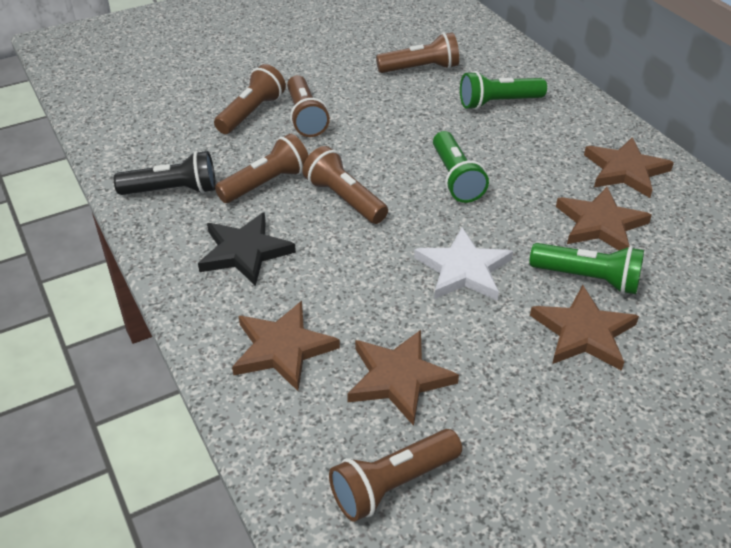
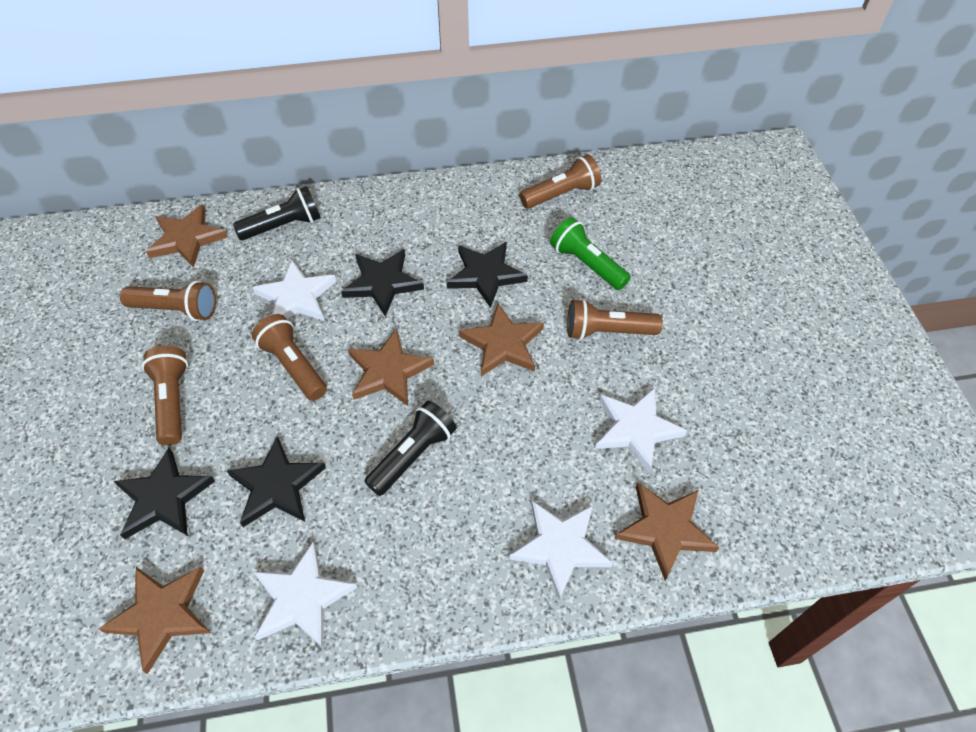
black flashlight: [114,151,216,195] = 1 -> [233,186,321,240] [364,401,457,496] = 2
black star: [198,212,296,286] = 1 -> [113,448,215,539] [227,436,326,527] [341,249,424,316] [447,242,528,308] = 4
brown flashlight: [214,64,286,134] [215,134,309,203] [287,75,330,137] [302,146,388,224] [329,429,462,522] [376,32,459,73] = 6 -> [120,281,216,321] [142,346,188,446] [252,314,327,401] [520,155,601,209] [567,299,663,340] = 5
green flashlight: [433,131,489,203] [460,71,547,110] [529,243,644,294] = 3 -> [550,217,631,290] = 1
white star: [414,228,513,301] = 1 -> [252,260,336,321] [253,542,357,648] [509,501,613,600] [595,387,687,472] = 4

